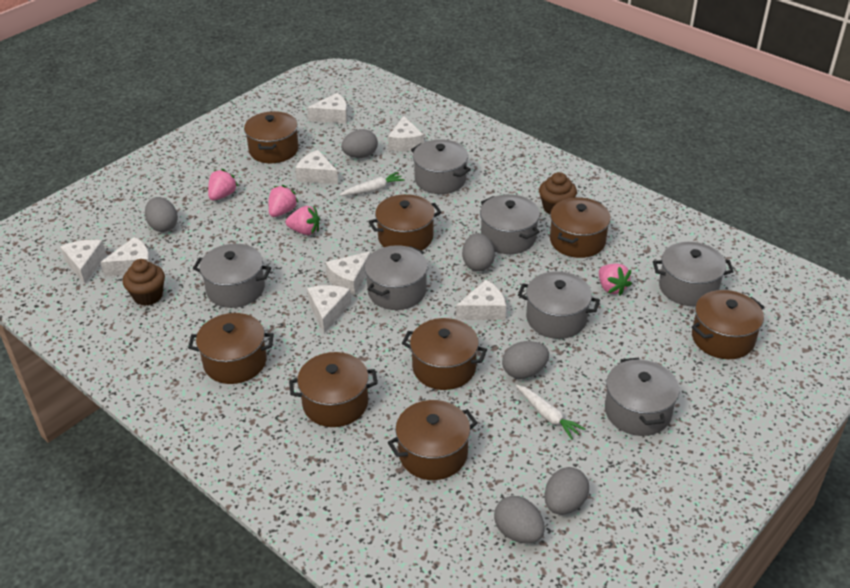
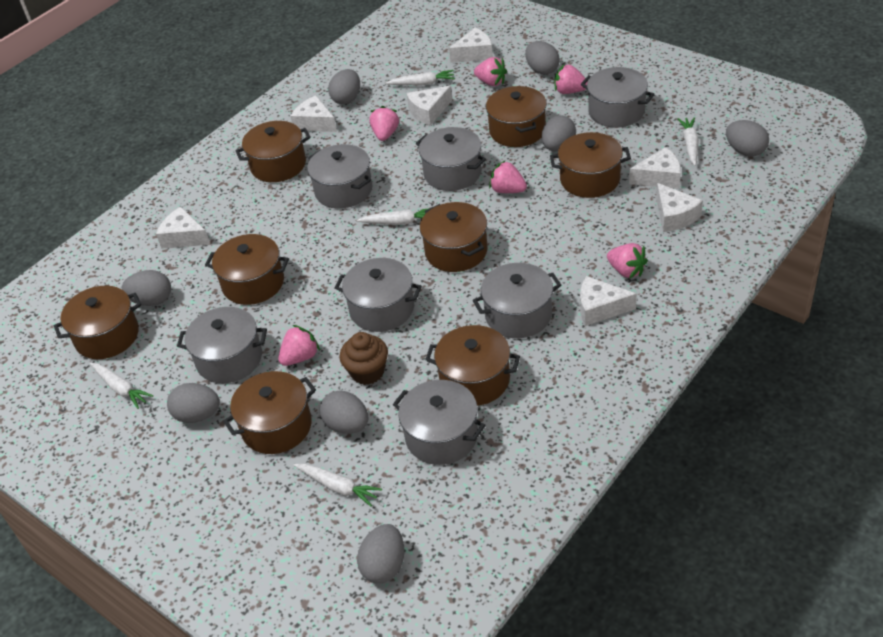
brown cupcake: [123,259,165,306] [539,172,577,214] = 2 -> [340,332,388,385] = 1
grey egg: [145,197,178,232] [341,129,378,158] [462,233,495,271] [494,496,545,543] [502,341,549,379] [544,467,589,515] = 6 -> [122,270,171,306] [167,383,220,423] [320,391,368,434] [328,69,360,105] [357,524,405,583] [525,41,560,75] [542,116,576,151] [726,120,769,157] = 8
pink strawberry: [208,169,239,200] [268,185,299,217] [286,206,320,235] [599,263,632,296] = 4 -> [278,325,320,366] [370,106,399,141] [474,57,507,86] [489,160,527,193] [554,64,588,94] [607,243,648,279] = 6
white carrot: [340,172,405,196] [516,385,585,440] = 2 -> [90,363,153,409] [293,464,382,507] [357,208,430,225] [386,70,455,85] [678,117,699,166] = 5
white cheese: [60,240,106,284] [100,237,151,276] [295,150,338,184] [307,93,348,124] [307,285,351,333] [325,251,371,295] [388,116,424,152] [456,280,506,320] = 8 -> [156,207,210,249] [291,95,337,132] [407,86,452,126] [449,28,493,63] [580,276,637,326] [629,147,681,189] [656,183,703,232] = 7

